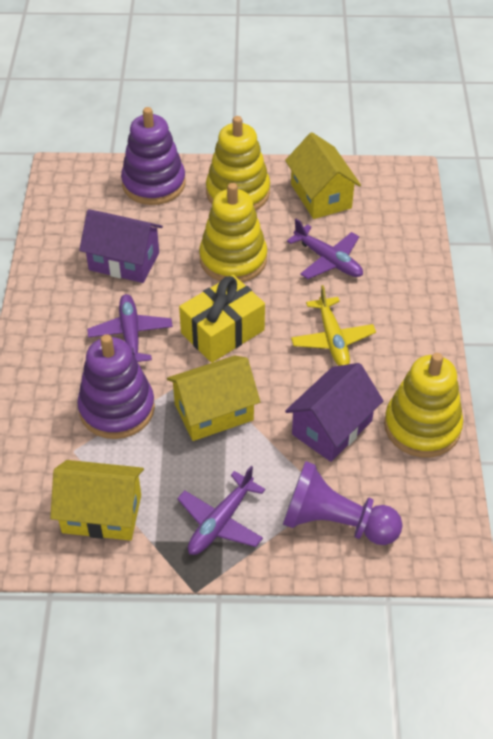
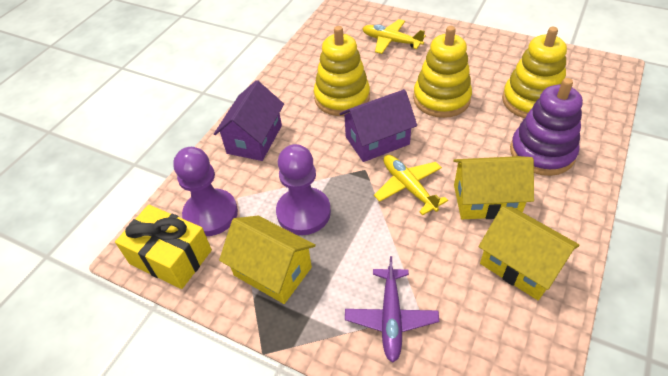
purple pawn: [283,461,403,545] = 1 -> [173,147,238,236] [276,144,331,235] = 2
purple plane: [87,294,173,362] [177,466,265,555] [287,219,363,279] = 3 -> [345,256,439,363] = 1
purple stacking toy: [77,334,155,439] [121,107,186,205] = 2 -> [510,78,583,176] = 1
yellow plane: [291,285,376,366] = 1 -> [362,19,426,54] [374,155,448,215] = 2

